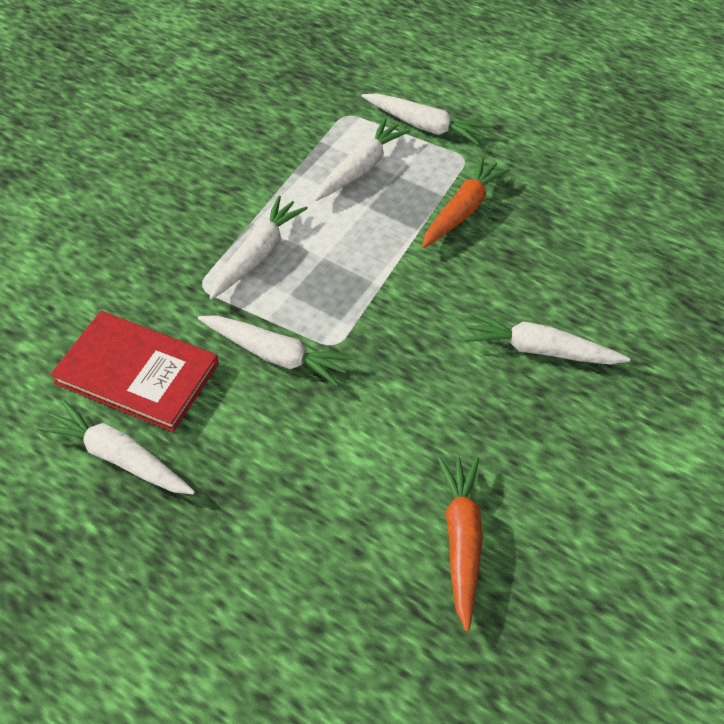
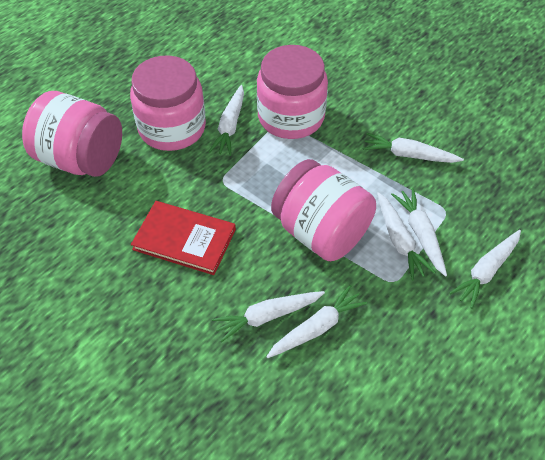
orange carrot: [422,157,510,248] [437,456,483,632] = 2 -> none = 0
pink jar: none = 0 -> [22,91,122,177] [130,56,206,151] [257,45,328,139] [271,159,376,261] = 4
white carrot: [37,400,195,494] [198,315,353,387] [210,196,308,300] [314,118,411,201] [362,93,490,145] [465,312,630,364] = 6 -> [209,85,244,156] [212,291,325,342] [266,285,367,358] [363,133,464,163] [377,192,436,280] [391,188,447,276] [450,230,521,309] = 7

